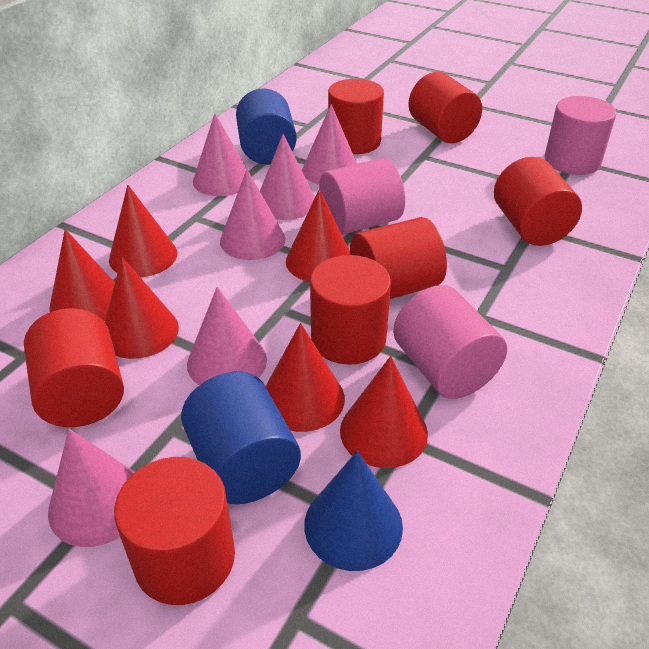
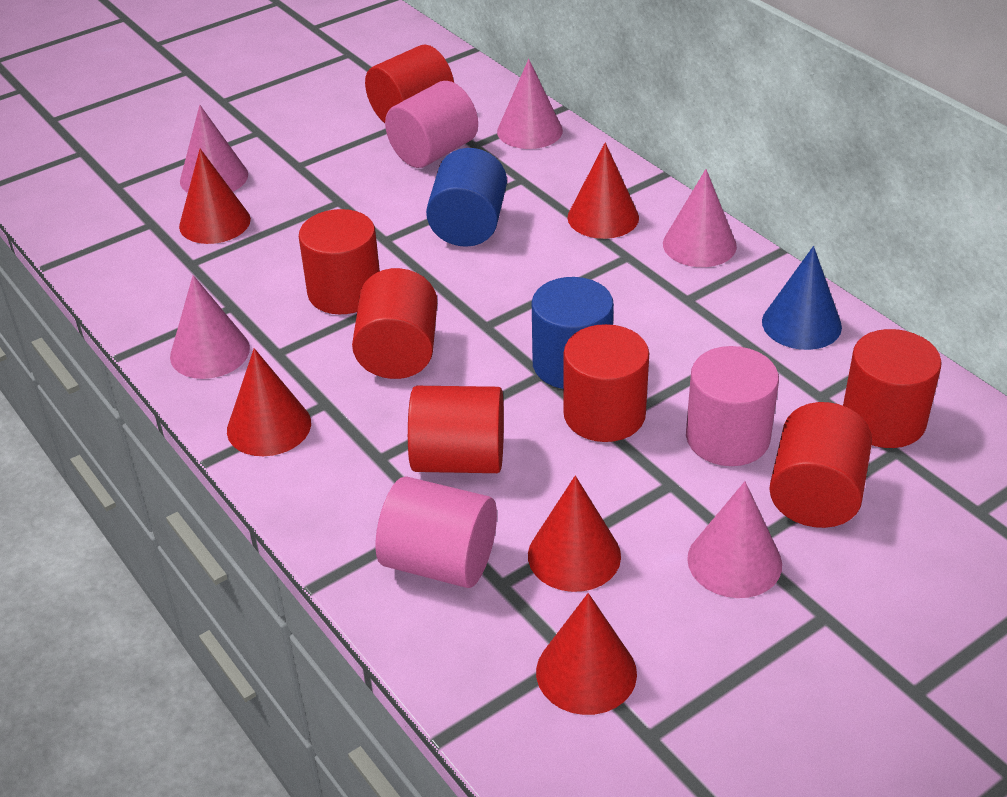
pink cone: [48,429,135,547] [187,287,267,385] [193,113,249,196] [220,169,286,260] [260,134,315,220] [302,104,357,185] = 6 -> [170,275,250,379] [180,105,248,193] [497,59,563,149] [663,169,737,267] [687,481,782,598] = 5
red cone: [49,229,115,321] [105,257,179,359] [109,185,177,277] [265,323,345,432] [286,189,350,282] [340,356,428,468] = 6 -> [179,149,251,244] [227,348,311,456] [528,476,621,592] [536,593,637,715] [568,142,639,239] = 5

